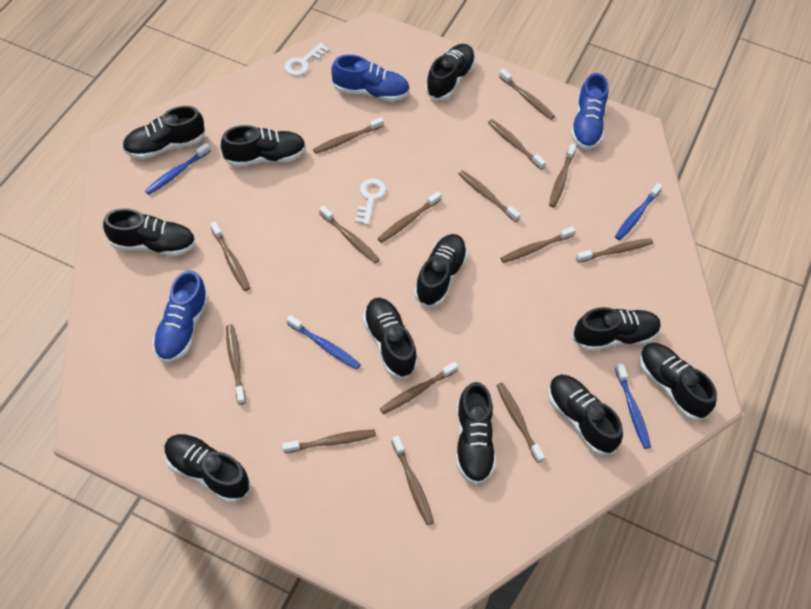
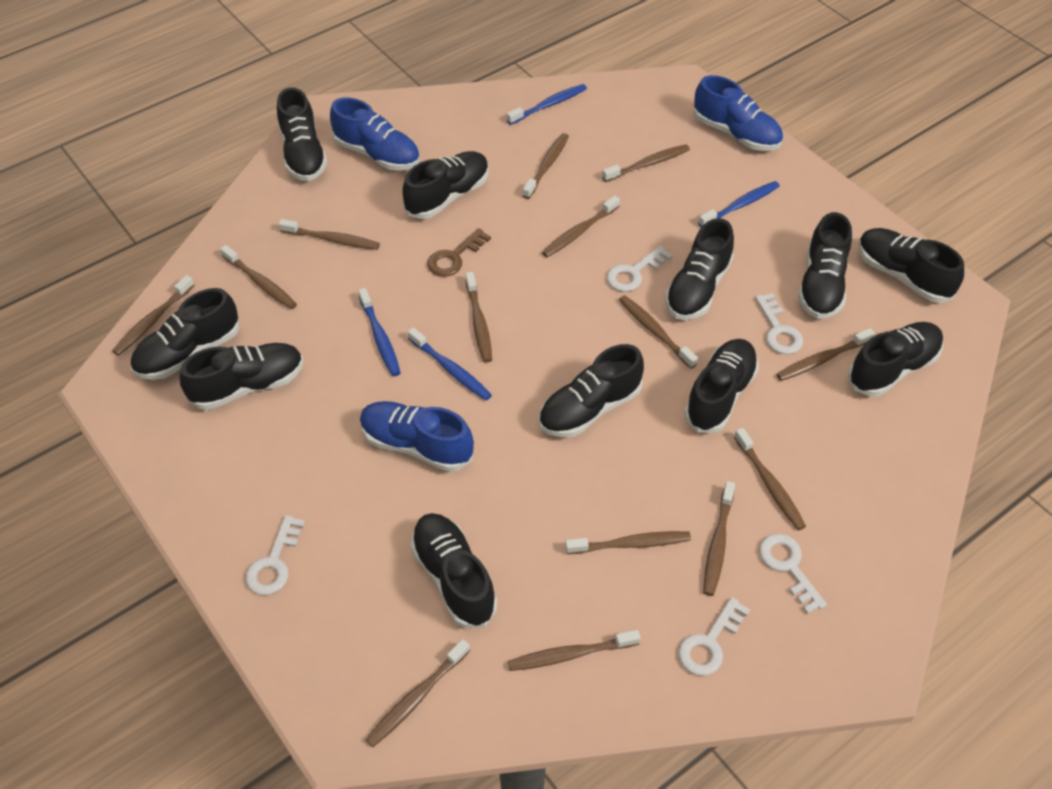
brown key: none = 0 -> [427,228,491,277] = 1
brown toothbrush: [210,222,250,291] [226,324,246,405] [282,429,376,453] [313,117,384,154] [319,206,380,263] [378,191,441,243] [380,362,458,414] [391,436,434,525] [459,170,521,222] [488,119,546,170] [496,383,545,463] [499,69,555,120] [501,226,576,263] [549,143,576,207] [576,238,653,263] = 15 -> [112,275,194,356] [220,245,297,309] [278,219,380,250] [365,639,470,747] [466,272,492,363] [508,630,641,671] [522,133,569,199] [542,196,620,257] [565,531,691,554] [602,144,690,182] [619,295,698,369] [703,481,735,596] [734,428,806,530] [776,328,875,381] = 14
white key: [285,43,330,76] [355,179,387,225] = 2 -> [246,515,305,595] [607,246,672,292] [678,597,750,676] [755,293,803,354] [759,534,827,614] = 5

